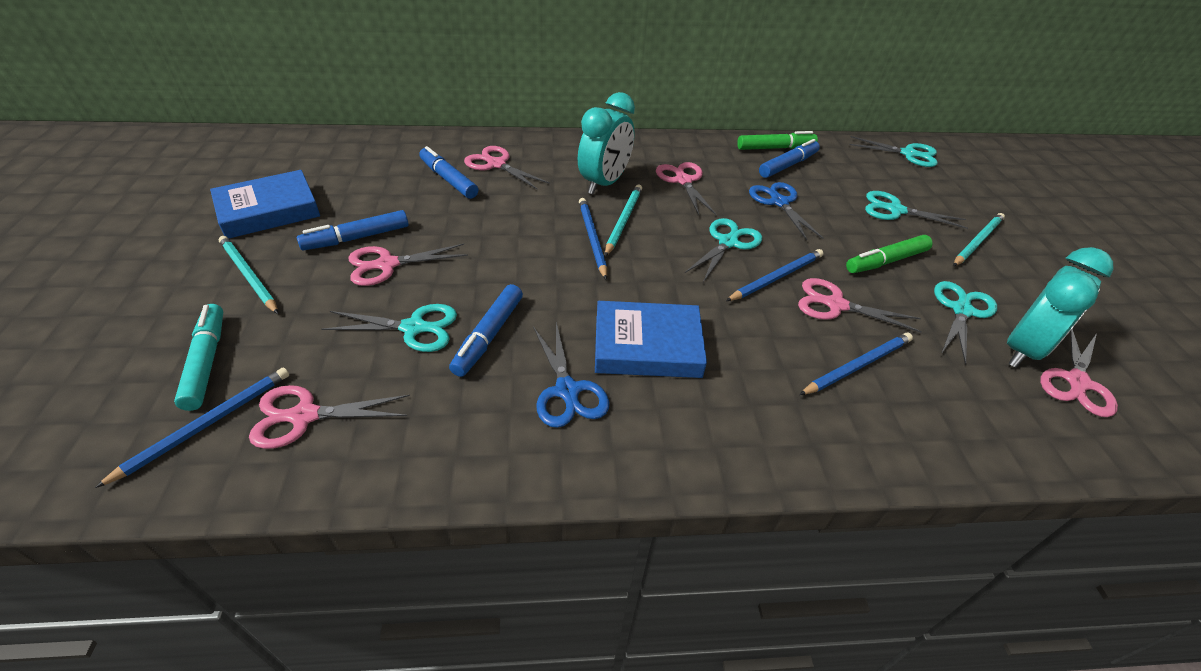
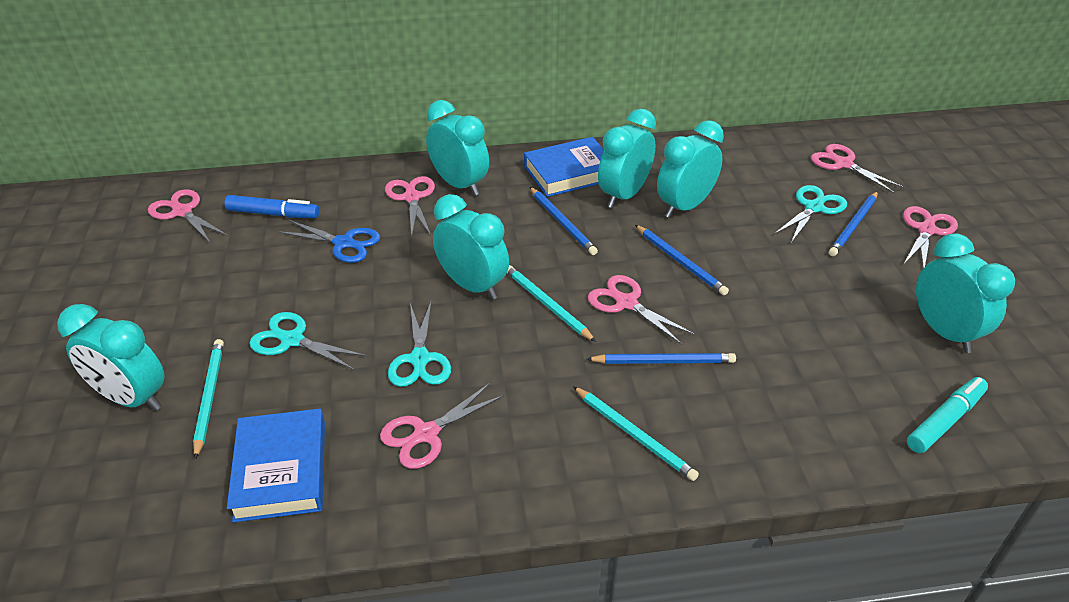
blue marker: [297,210,409,250] [419,146,478,199] [449,284,523,377] [759,139,820,178] = 4 -> [224,195,319,218] = 1
blue scissors: [533,322,609,428] [749,182,824,240] = 2 -> [277,220,380,263] = 1
green marker: [737,131,818,150] [846,235,933,273] = 2 -> none = 0
turquoise clock: [578,92,635,194] [1007,247,1114,367] = 2 -> [57,304,165,411] [426,100,489,196] [433,194,509,300] [598,109,656,208] [657,120,724,218] [916,233,1015,353] = 6
turquoise scissors: [322,304,457,352] [685,218,762,282] [849,136,938,167] [865,191,968,229] [934,281,997,364] = 5 -> [249,312,367,370] [388,302,451,387] [774,185,847,243] = 3

